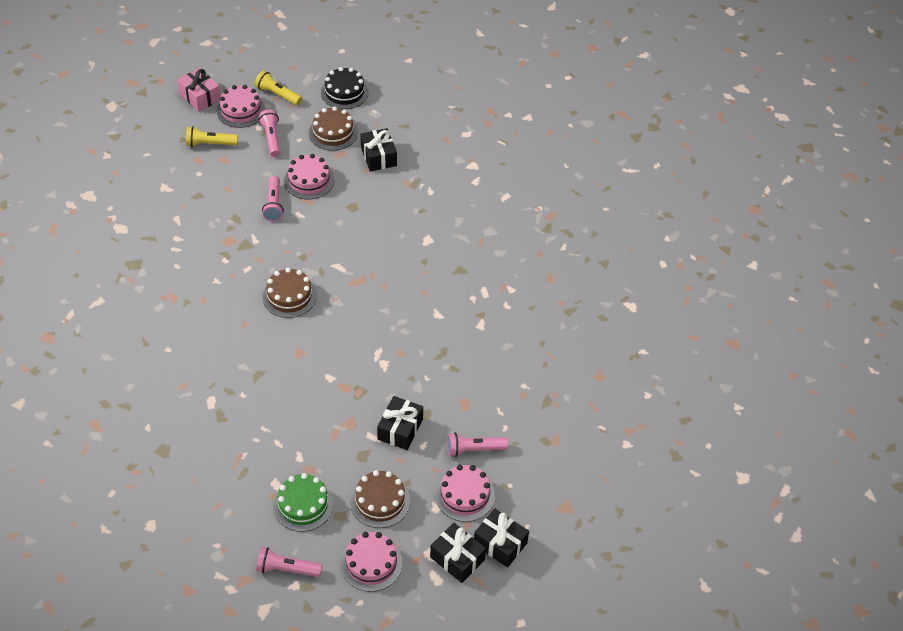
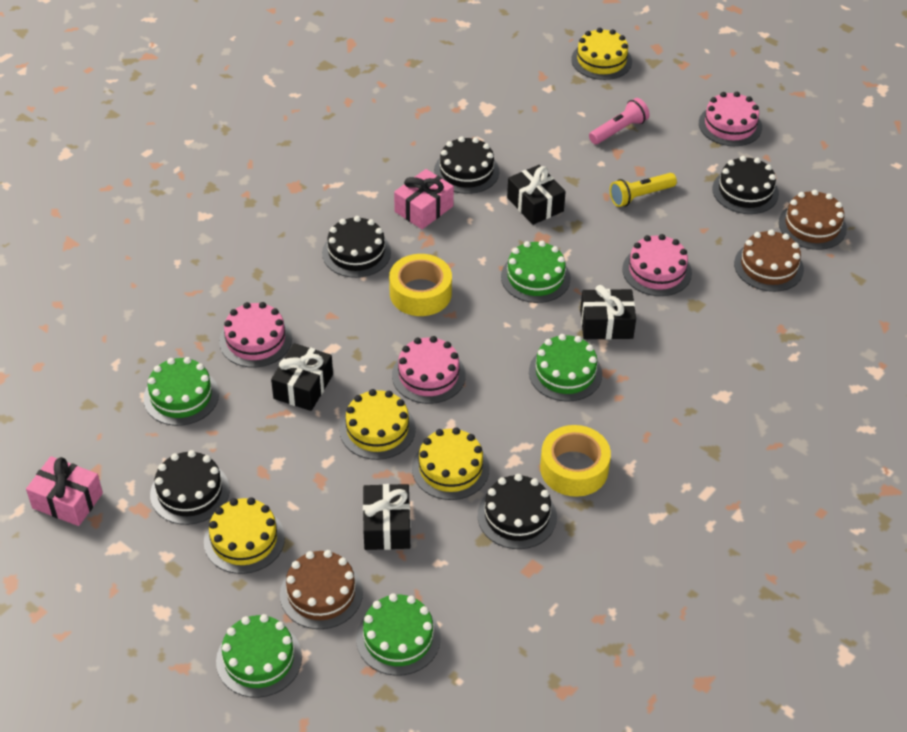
black cake: [321,67,369,109] = 1 -> [150,450,230,525] [322,216,391,278] [434,136,499,194] [478,474,557,549] [712,156,779,214] = 5
green cake: [273,473,334,532] = 1 -> [143,357,219,426] [216,614,302,698] [356,593,441,676] [501,241,571,303] [529,334,602,402] = 5
pink flashlight: [256,547,322,577] [259,109,281,157] [262,176,284,222] [447,433,508,457] = 4 -> [589,98,650,144] = 1
pink gift: [177,68,220,112] = 1 -> [26,456,103,526] [394,169,454,229] = 2
yellow cake: none = 0 -> [204,497,285,574] [339,389,416,460] [412,427,490,500] [571,28,632,80] = 4
yellow flashlight: [186,126,238,147] [255,71,302,105] = 2 -> [610,173,677,207] = 1
yellow tape: none = 0 -> [389,254,452,316] [540,425,611,497] = 2

